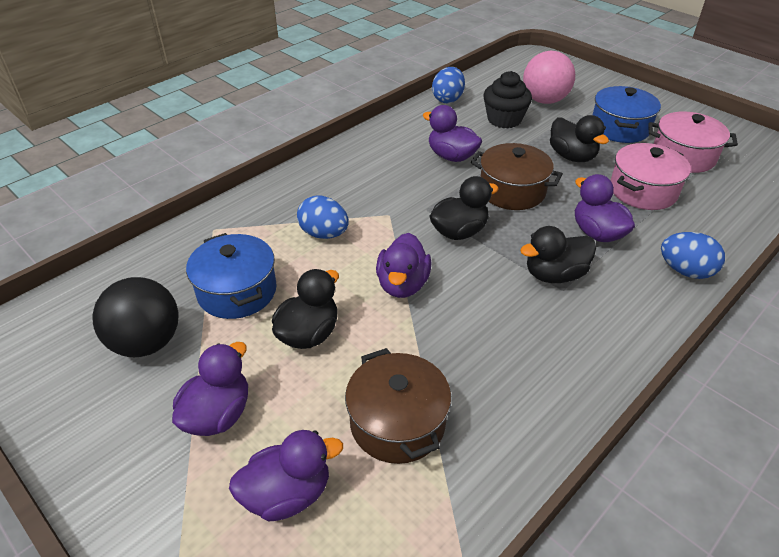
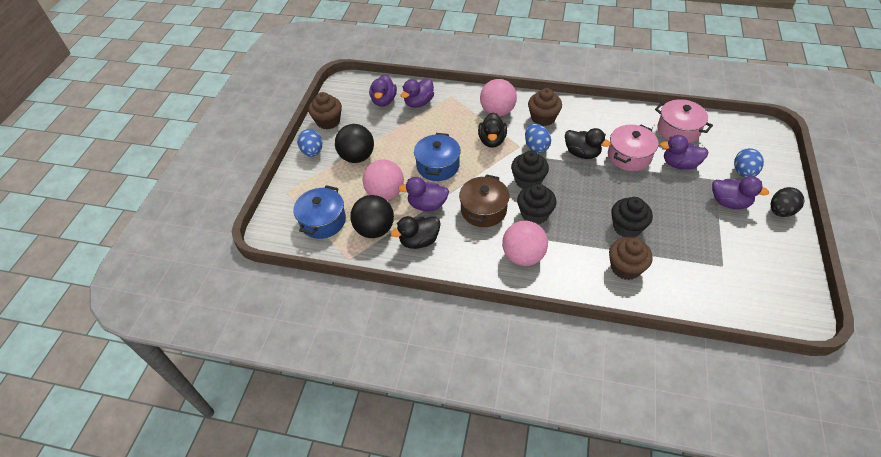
black ball: [92,277,178,357] = 1 -> [335,124,374,163] [350,195,394,238] = 2
black cupcake: [483,71,532,129] = 1 -> [511,151,549,189] [517,184,557,224] [612,197,653,238] = 3
black duck: [272,269,339,349] [429,176,499,240] [520,226,596,283] [550,115,609,162] = 4 -> [391,216,441,249] [478,112,507,148] [565,128,611,159] = 3
black egg: none = 0 -> [771,187,804,217] = 1
brown cupcake: none = 0 -> [308,92,342,130] [528,88,562,126] [609,237,653,280] = 3
brown pot: [345,348,451,464] [471,143,563,210] = 2 -> [459,174,510,227] = 1
pink ball: [523,51,575,104] = 1 -> [363,160,404,200] [480,79,517,116] [502,221,548,266] = 3

